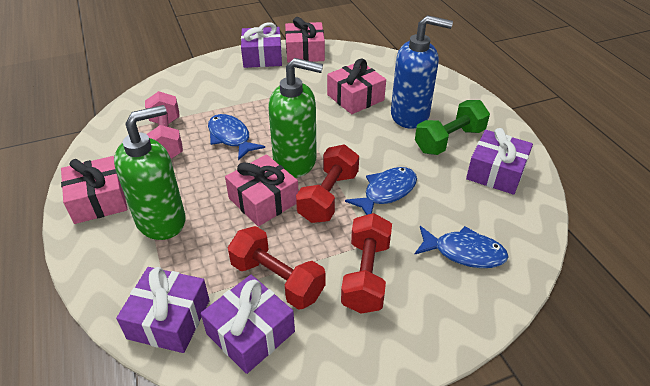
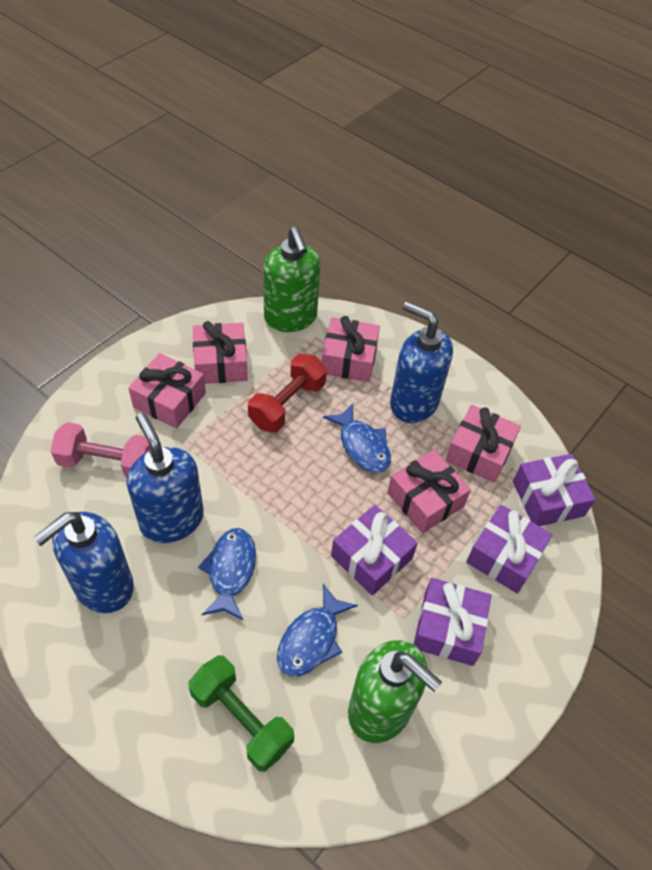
blue soap dispenser: [391,15,453,129] = 1 -> [33,512,134,613] [127,413,204,543] [390,301,453,423] = 3
pink gift: [61,156,127,224] [225,154,298,226] [285,17,325,63] [327,59,386,114] = 4 -> [128,353,206,429] [193,321,248,384] [322,316,380,382] [387,450,471,533] [445,405,521,483] = 5
red dumbbell: [228,226,326,310] [296,145,359,223] [341,213,392,314] = 3 -> [248,354,327,433] = 1

